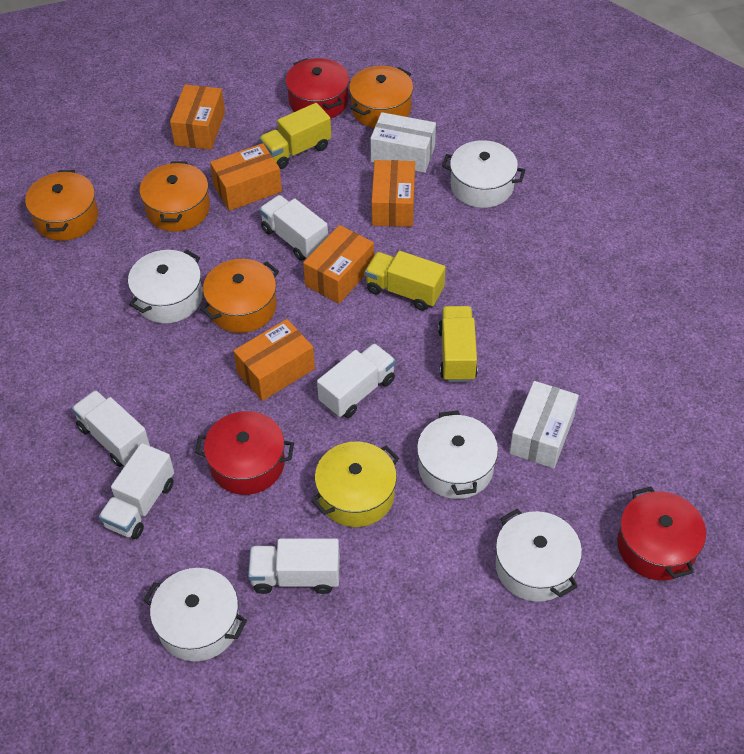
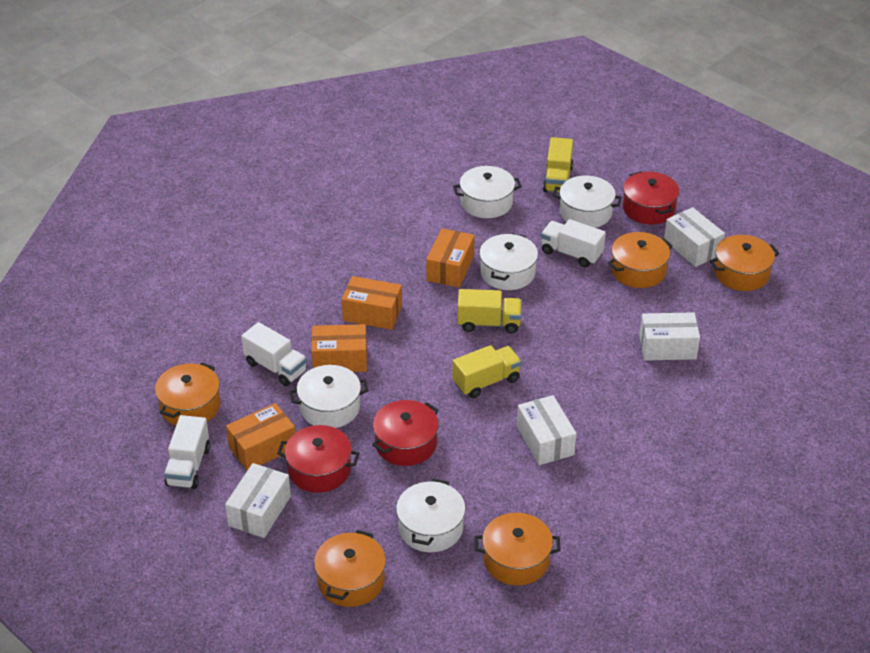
orange box: [170,84,225,150] [210,143,282,211] [233,319,315,401] [303,225,374,304] [371,160,415,227] = 5 -> [226,403,295,471] [312,324,367,372] [342,276,402,330] [426,228,475,288] = 4
orange pot: [25,170,98,241] [140,162,210,232] [200,259,279,333] [349,66,413,128] = 4 -> [155,362,220,426] [314,530,386,607] [475,513,561,586] [608,232,673,288] [710,235,780,291] = 5
white box: [370,112,436,173] [509,381,579,468] = 2 -> [225,463,291,538] [517,395,576,465] [639,312,700,361] [664,207,725,267] = 4
white truck: [72,390,150,467] [99,443,174,539] [248,538,340,594] [259,195,328,261] [317,343,396,418] = 5 -> [164,415,210,489] [241,322,307,386] [541,219,606,267] = 3
yellow pot: [311,442,399,527] = 1 -> none = 0

